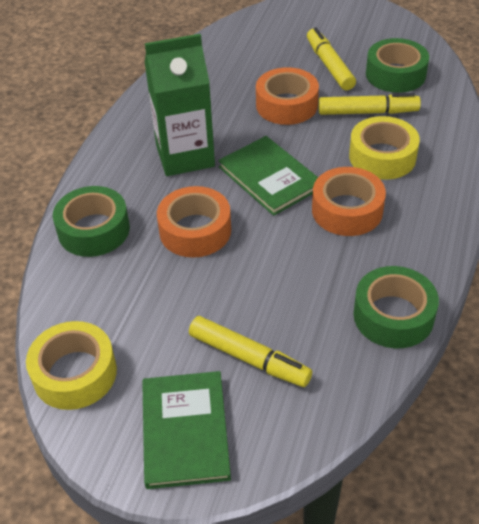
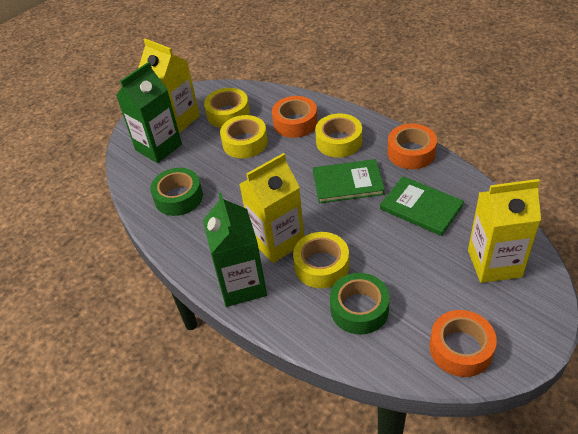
green carton: [145,34,215,176] = 1 -> [116,62,182,163] [203,193,267,307] = 2
green tape: [53,186,130,257] [353,266,439,348] [366,38,429,93] = 3 -> [150,168,203,216] [330,273,390,335] = 2
yellow carton: none = 0 -> [138,39,200,133] [239,153,304,263] [468,179,541,283] = 3
yellow marker: [189,316,312,387] [307,27,356,90] [318,93,421,115] = 3 -> none = 0
yellow tape: [26,321,117,410] [349,116,420,180] = 2 -> [204,88,250,128] [220,115,268,158] [293,232,349,288] [315,113,362,158] = 4

